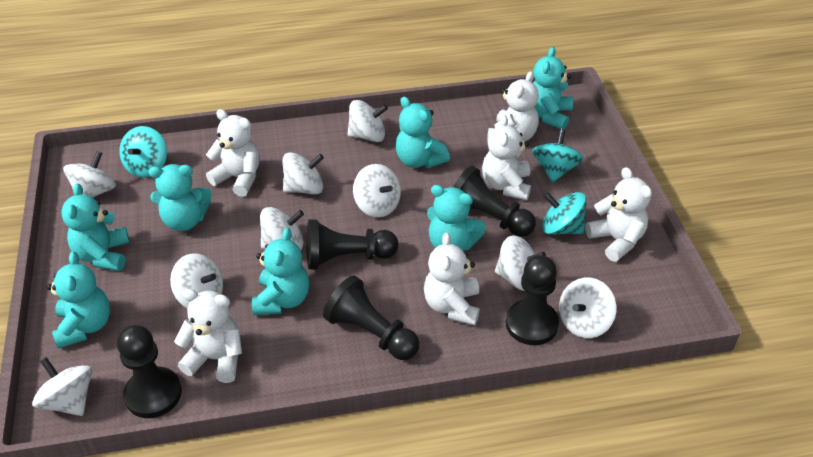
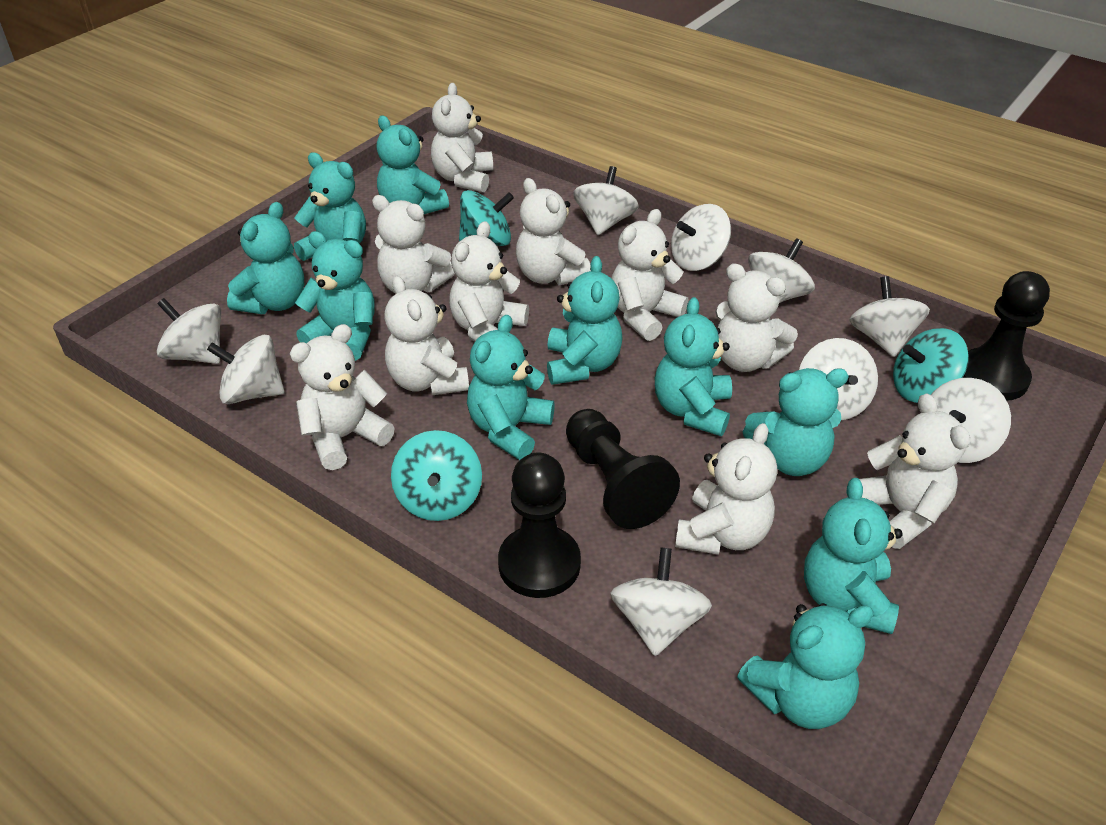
black pawn: [117,325,182,418] [307,219,398,269] [323,276,419,360] [453,166,536,237] [506,255,559,345] = 5 -> [498,452,581,598] [566,409,680,529] [963,271,1050,401] = 3
turquoise teddy bear: [47,251,110,348] [62,183,129,271] [149,164,212,231] [252,228,309,315] [396,96,450,168] [427,185,486,251] [533,47,573,129] = 7 -> [227,202,304,314] [294,152,366,261] [295,231,374,361] [376,115,449,214] [467,315,555,460] [547,256,623,385] [655,297,732,436] [737,603,874,729] [742,368,849,476] [804,478,903,634] = 10
white teddy bear: [174,289,242,383] [206,109,260,197] [424,232,480,325] [482,115,531,200] [487,71,539,142] [585,167,652,262] = 6 -> [290,324,395,470] [372,195,455,294] [384,276,469,395] [431,83,493,192] [449,221,529,342] [516,178,591,285] [612,209,688,341] [675,423,777,555] [715,263,798,372] [859,393,970,549] = 10

